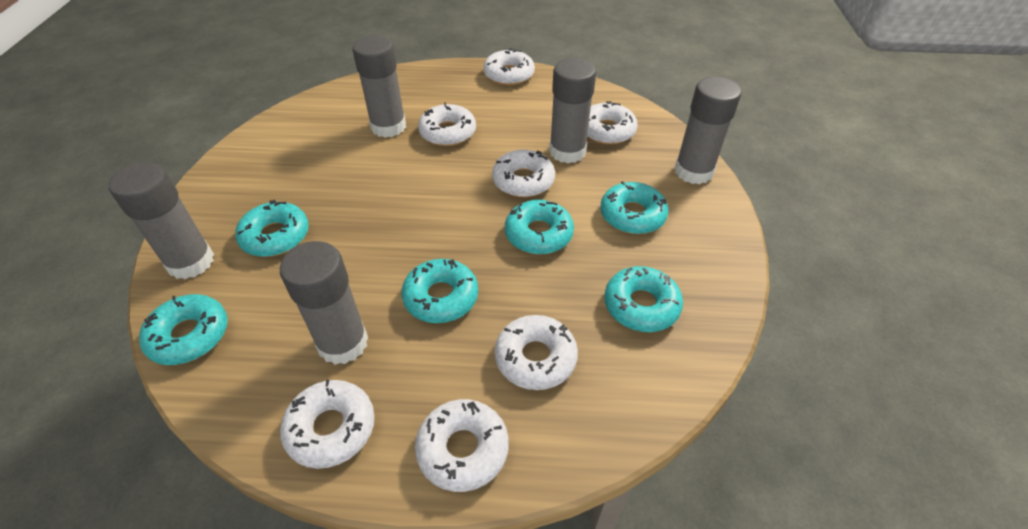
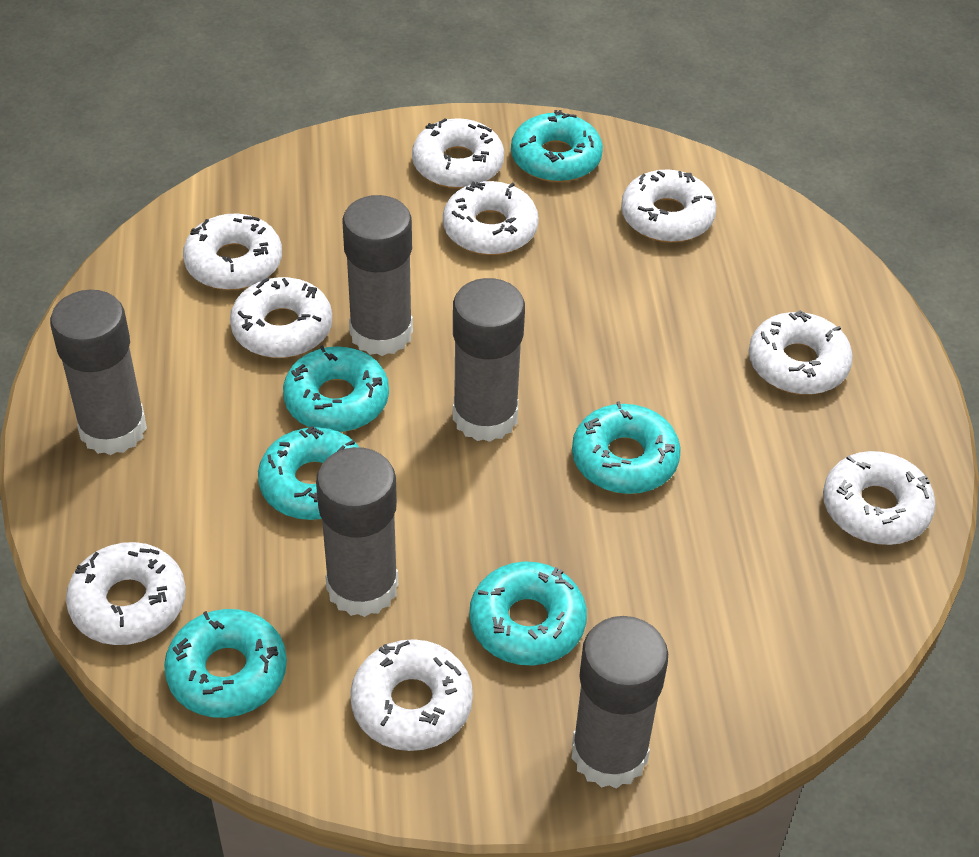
white donut: [280,380,375,469] [415,399,509,492] [418,102,476,146] [483,48,535,85] [492,150,555,197] [495,315,578,390] [587,101,637,145] = 7 -> [66,542,186,645] [183,214,282,290] [230,277,332,358] [350,639,473,751] [412,118,504,189] [443,181,539,255] [621,169,716,243] [749,310,853,395] [823,451,936,545] = 9

